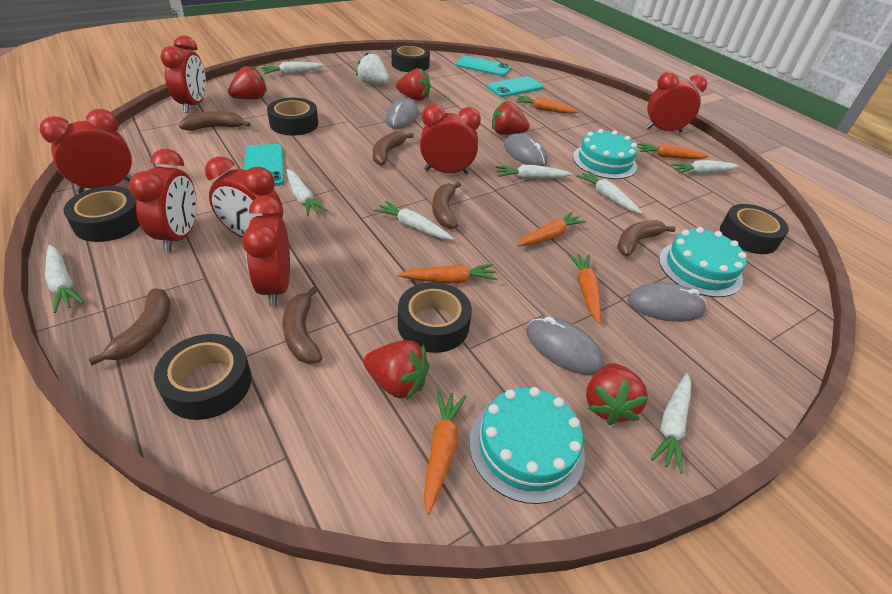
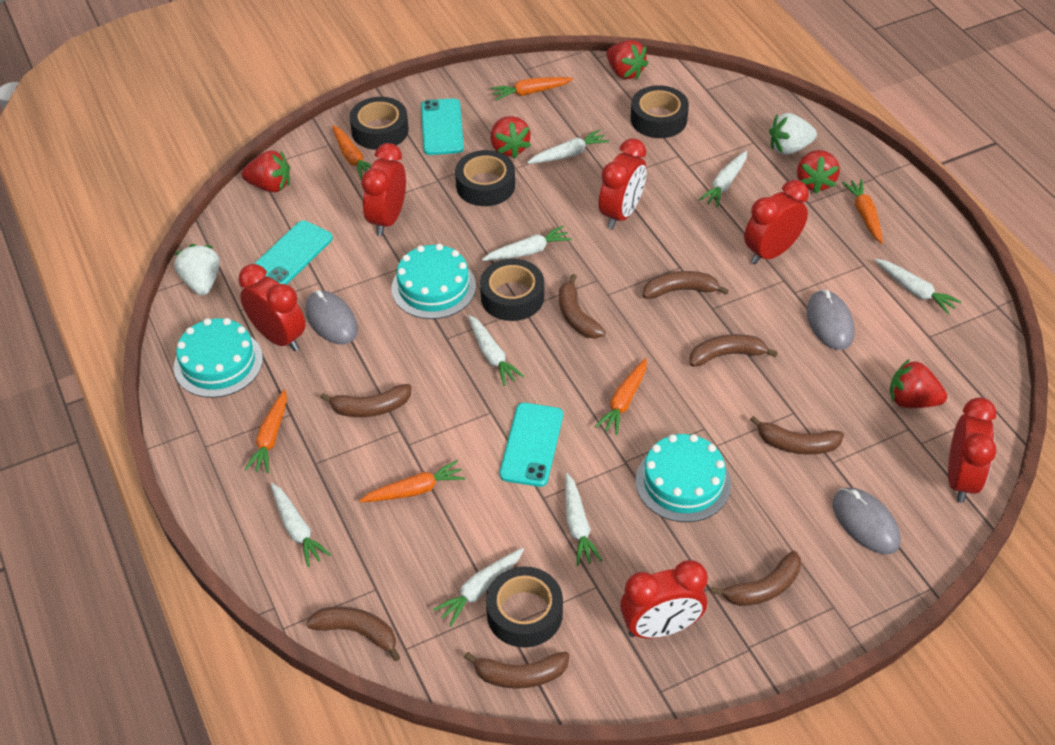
black tape: [63,186,140,242] [154,334,252,420] [267,98,318,136] [392,44,430,72] [398,282,472,353] [720,204,789,254] = 6 -> [349,97,409,150] [455,150,515,206] [480,259,544,321] [486,566,563,648] [631,85,689,138] = 5
brown banana: [88,288,170,365] [179,111,250,131] [283,286,322,364] [373,131,414,166] [432,182,461,229] [617,220,676,256] = 6 -> [306,607,400,661] [320,384,412,417] [464,652,570,688] [559,274,606,339] [643,271,729,299] [690,334,778,367] [711,551,801,606] [750,416,844,455] = 8
grey mouse: [385,98,418,129] [504,133,547,166] [526,317,604,375] [628,282,707,322] = 4 -> [305,290,358,344] [807,290,855,350] [832,488,901,554] = 3
red clock: [40,109,132,193] [129,149,197,252] [161,35,206,113] [205,156,283,238] [242,196,290,307] [420,104,481,174] [646,72,707,133] = 7 -> [239,264,306,351] [361,143,406,236] [599,138,647,229] [620,560,708,638] [744,180,809,265] [948,397,996,503] = 6
white strawberry: [356,52,389,85] = 1 -> [174,244,219,295] [769,113,817,155] = 2

